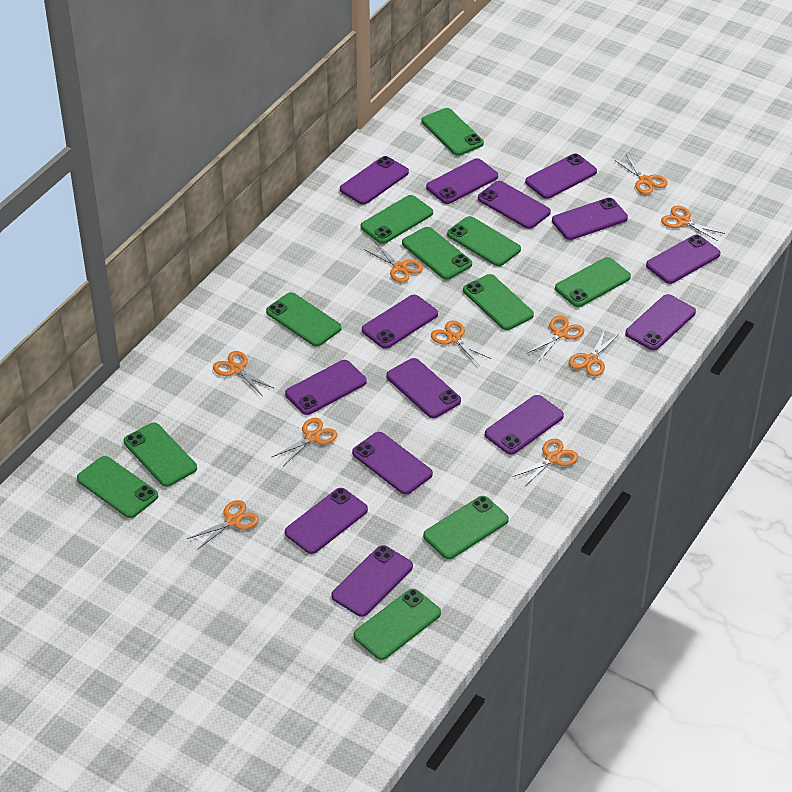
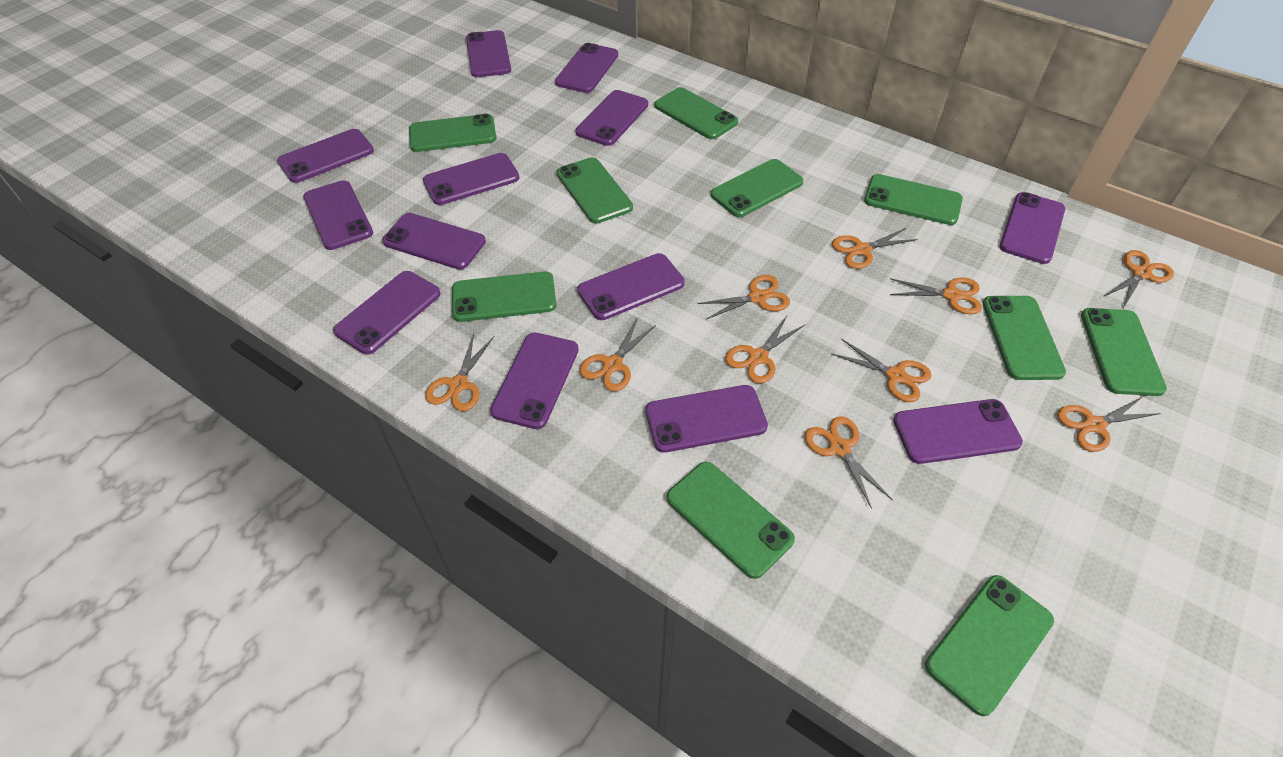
green phone: [77,456,158,518] [124,423,197,487] [266,292,342,346] [354,589,441,660] [360,195,433,244] [402,227,472,280] [421,108,484,156] [423,496,509,559] [447,216,521,266] [463,274,534,330] [555,257,631,307] = 11 -> [409,114,496,152] [452,271,556,322] [557,157,633,223] [654,87,738,139] [667,462,795,579] [711,159,803,217] [864,174,963,225] [925,575,1054,716] [983,296,1066,380] [1081,308,1167,396] = 10
purple phone: [285,360,367,415] [285,488,368,554] [331,545,413,617] [340,156,409,205] [352,432,433,494] [362,295,438,349] [386,358,461,418] [426,158,498,204] [478,181,551,229] [485,395,564,455] [525,153,597,199] [552,198,628,240] [625,294,696,350] [646,235,721,284] = 14 -> [277,129,374,183] [303,180,373,250] [333,271,441,354] [382,213,486,269] [423,153,519,205] [466,30,511,77] [490,333,579,429] [555,43,618,93] [576,90,648,146] [577,253,685,320] [646,385,768,453] [893,399,1023,464] [999,192,1065,264] = 13

